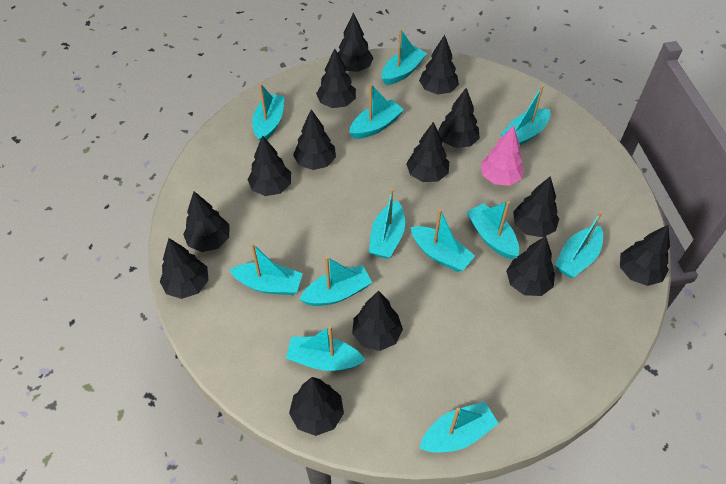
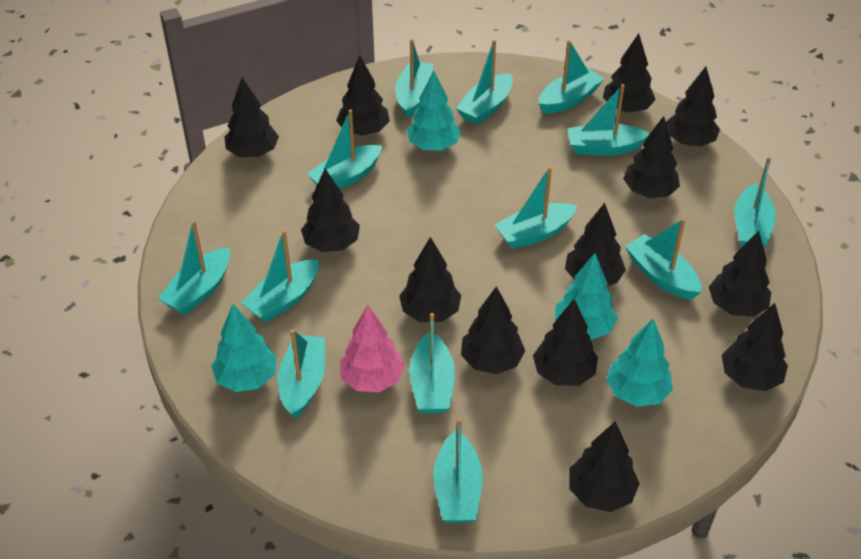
black tree: [160,238,209,299] [183,191,230,252] [247,135,291,196] [289,377,344,436] [293,109,336,170] [316,48,356,108] [338,13,373,72] [352,290,403,351] [406,122,449,182] [419,35,459,94] [438,88,480,148] [506,236,555,296] [513,176,559,237] [620,225,670,286] = 14 -> [224,78,279,157] [301,169,360,252] [336,55,390,135] [399,237,461,322] [461,286,525,374] [533,299,598,386] [565,203,626,286] [569,421,640,512] [603,33,656,113] [623,116,680,198] [666,66,720,147] [709,231,771,317] [721,303,788,391] = 13
turquoise boat: [230,243,303,295] [252,83,285,141] [286,326,365,371] [299,256,372,306] [349,84,404,139] [369,189,405,259] [382,29,427,85] [411,209,475,272] [419,402,499,452] [467,201,519,259] [501,86,550,145] [555,211,603,278] = 12 -> [158,220,230,315] [241,230,319,322] [277,329,325,418] [307,109,382,189] [395,39,433,118] [409,313,455,414] [433,418,483,523] [456,40,513,125] [495,166,577,249] [539,40,604,114] [567,84,650,156] [625,218,702,300] [734,157,776,247] = 13
turquoise tree: none = 0 -> [211,304,277,392] [407,71,461,151] [555,253,618,340] [606,319,673,407] = 4

